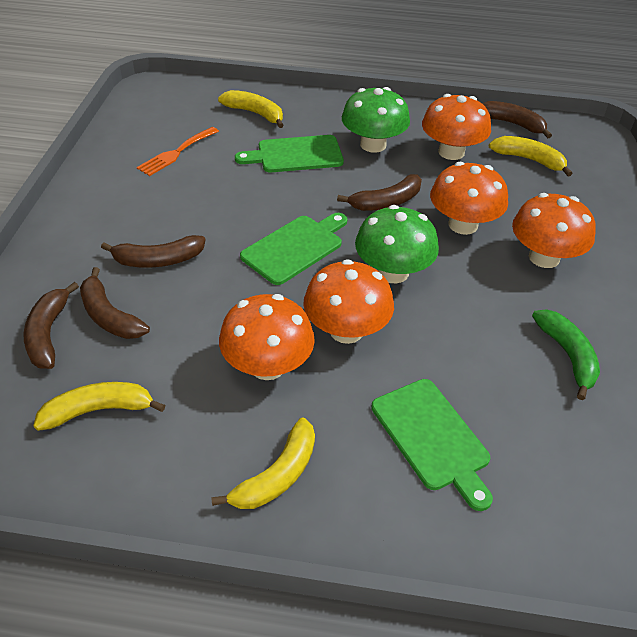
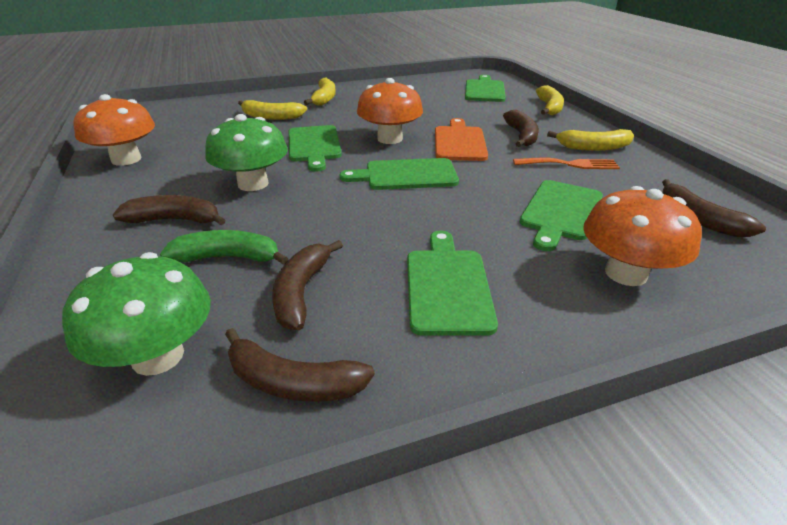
green cutting board: [235,135,344,172] [240,213,347,285] [371,379,493,511] = 3 -> [289,125,342,172] [340,158,459,190] [407,231,498,336] [465,75,506,102] [520,180,603,251] = 5
orange cutting board: none = 0 -> [435,118,488,161] = 1
orange mushroom: [219,294,315,380] [303,259,394,344] [422,94,491,160] [430,162,508,235] [512,193,596,268] = 5 -> [74,94,155,166] [357,78,423,144] [583,186,702,286] = 3

